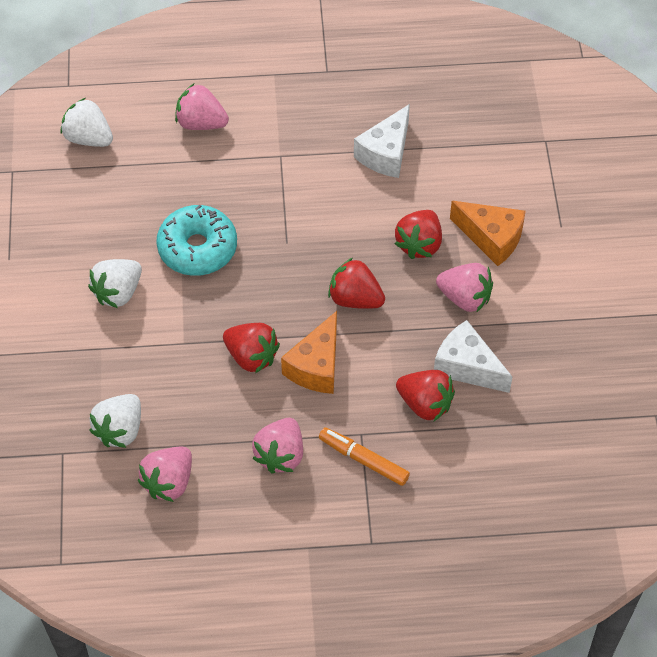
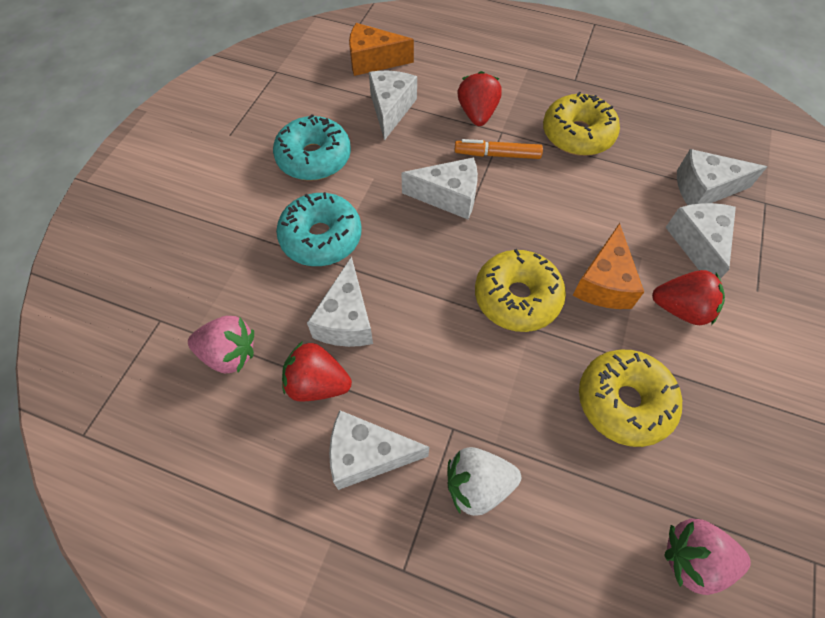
pink strawberry: [138,447,192,502] [175,84,229,130] [252,418,303,473] [436,263,493,313] = 4 -> [188,316,254,373] [664,519,751,595] = 2
red strawberry: [223,323,280,373] [328,258,385,309] [395,210,442,259] [396,370,455,421] = 4 -> [282,341,352,402] [458,71,502,126] [652,270,725,325] = 3
turquoise donut: [156,204,237,276] = 1 -> [273,114,351,181] [276,192,362,266] = 2
white cheese: [354,104,410,178] [434,320,512,393] = 2 -> [307,256,373,347] [329,410,429,490] [369,71,417,141] [402,157,478,219] [665,203,736,279] [677,149,767,205] = 6
white strawberry: [61,98,113,147] [88,259,142,308] [89,394,141,448] = 3 -> [448,447,521,516] = 1
yellow donut: none = 0 -> [475,249,566,332] [543,92,620,156] [579,350,682,447] = 3

